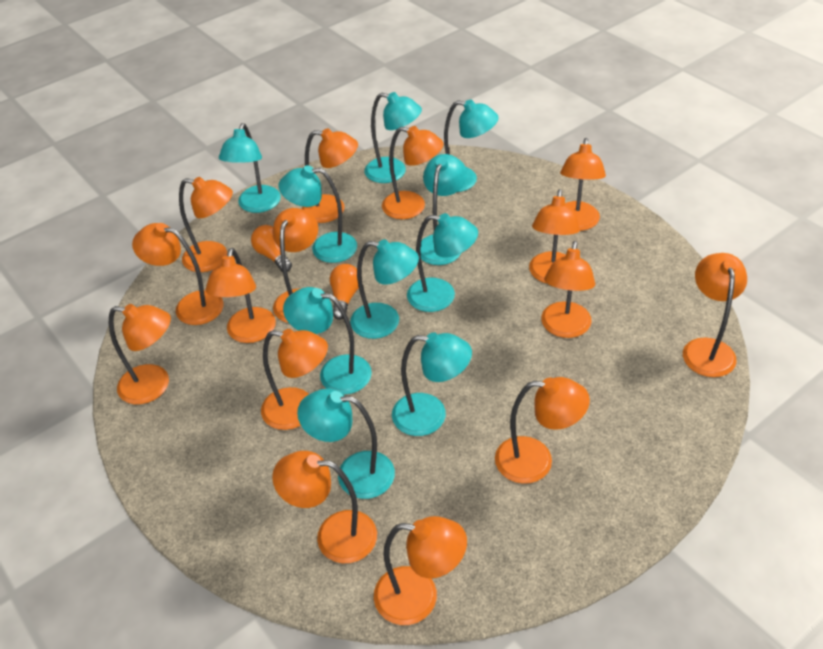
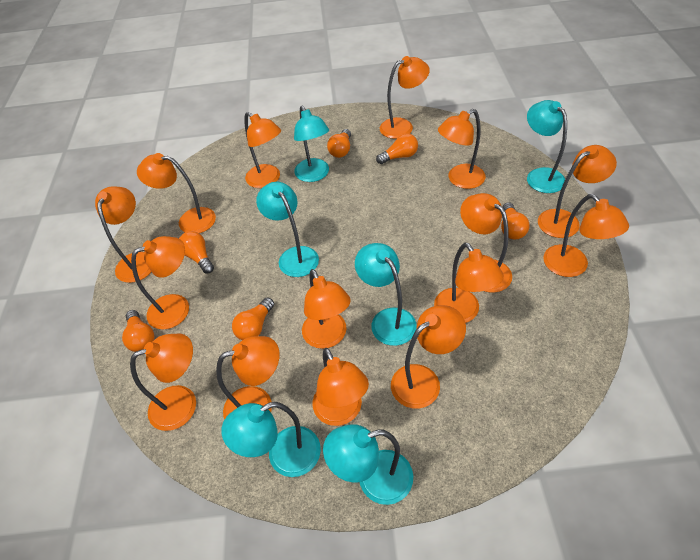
orange light bulb: [251,225,292,272] [330,264,359,320] = 2 -> [122,310,154,352] [179,231,214,274] [232,297,274,340] [327,129,351,158] [376,133,418,164] [501,202,530,239] = 6
turquoise lamp: [219,123,281,213] [279,165,357,263] [283,287,372,395] [297,389,395,499] [350,239,419,339] [365,92,422,183] [392,332,472,436] [407,213,478,312] [420,154,467,265] [444,99,499,192] = 10 -> [221,402,321,477] [256,182,319,277] [294,106,329,182] [323,424,413,505] [355,243,417,346] [527,100,567,193] = 6

